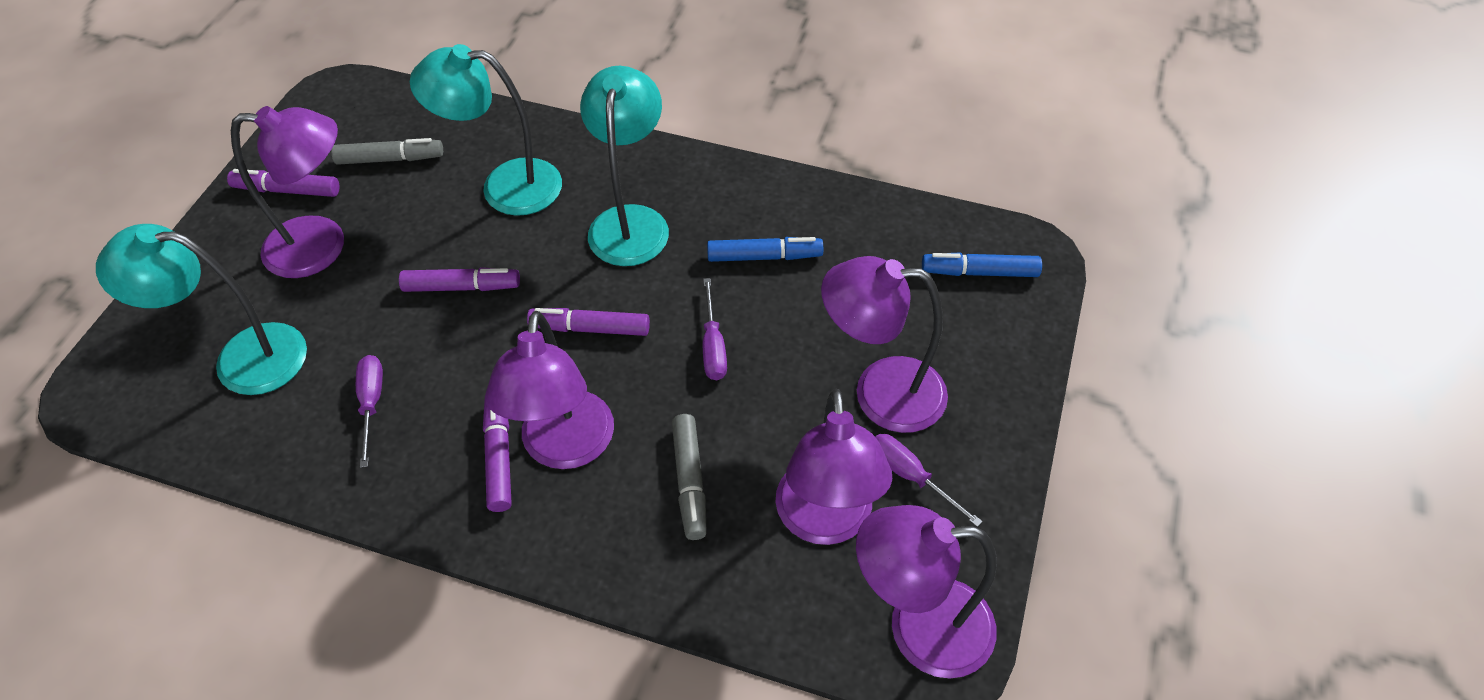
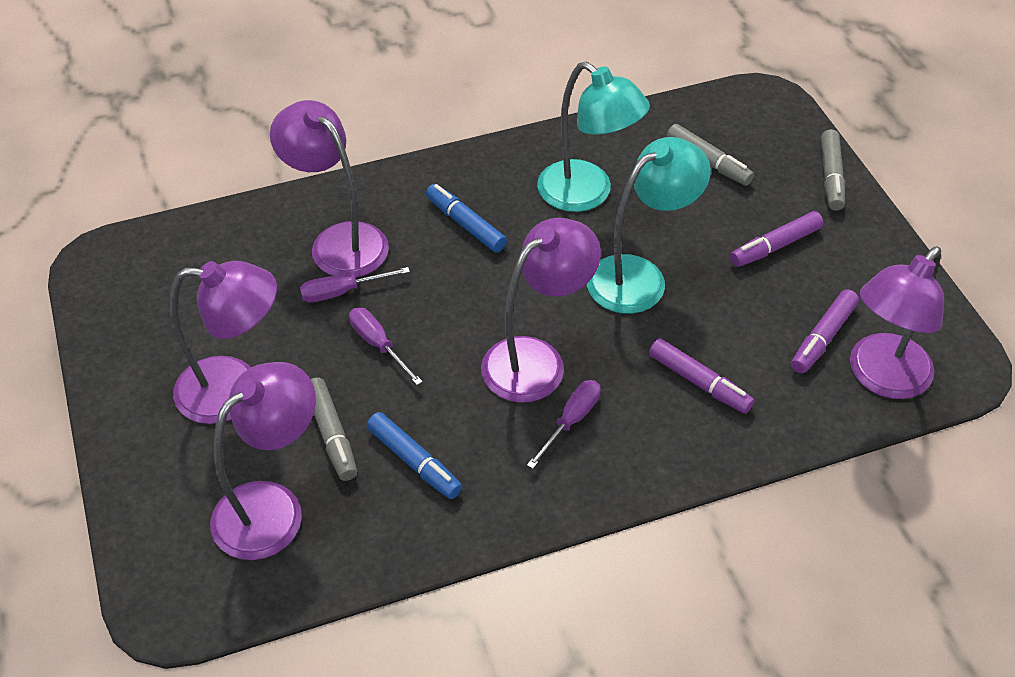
grey marker: [331,138,443,165] [672,414,707,540] = 2 -> [310,377,357,481] [666,124,754,186] [821,129,845,211] = 3
purple marker: [227,169,340,197] [399,268,520,292] [483,400,512,512] [527,308,650,336] = 4 -> [649,338,754,414] [730,211,823,267] [791,289,859,373] = 3
turquoise lamp: [96,224,307,395] [410,44,562,216] [580,66,669,266] = 3 -> [537,61,650,212] [587,137,711,314] = 2

